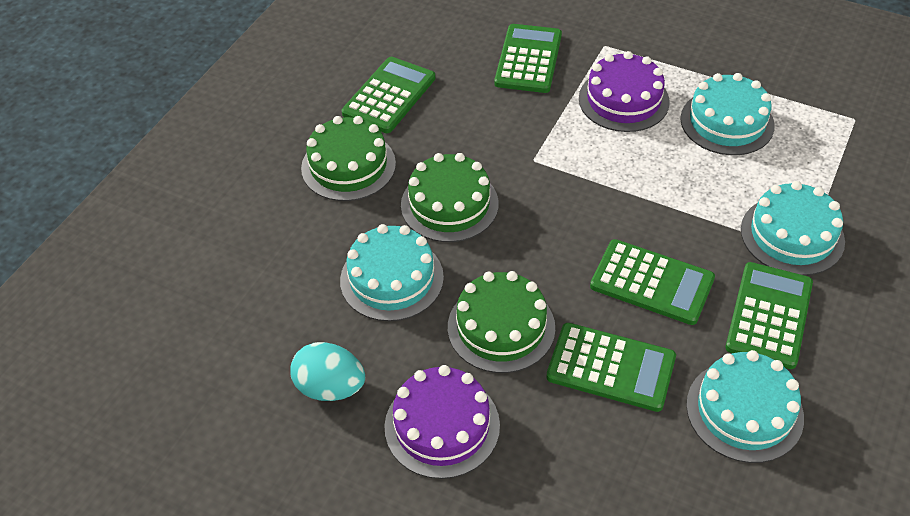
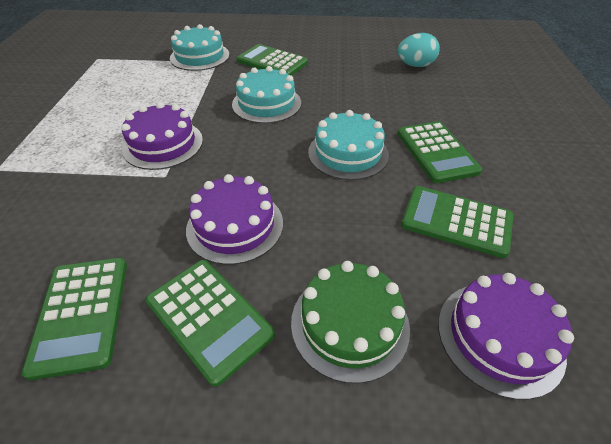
green cake: [301,116,396,201] [401,153,499,242] [448,271,555,373] = 3 -> [291,261,410,384] = 1
purple cake: [384,365,500,479] [579,51,670,132] = 2 -> [121,102,203,170] [186,174,283,265] [438,273,574,400] = 3
turquoise cake: [340,224,444,321] [681,73,775,155] [686,350,804,463] [741,181,845,276] = 4 -> [170,24,230,71] [232,66,301,123] [308,110,389,180] = 3

